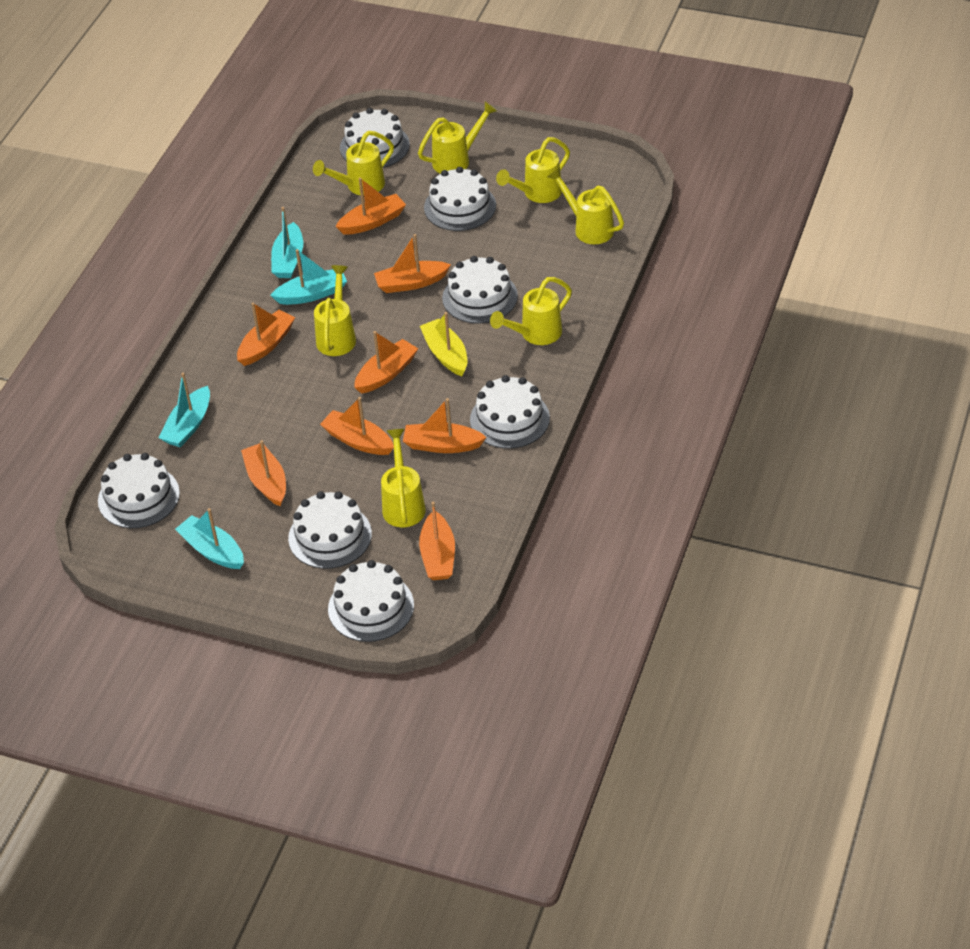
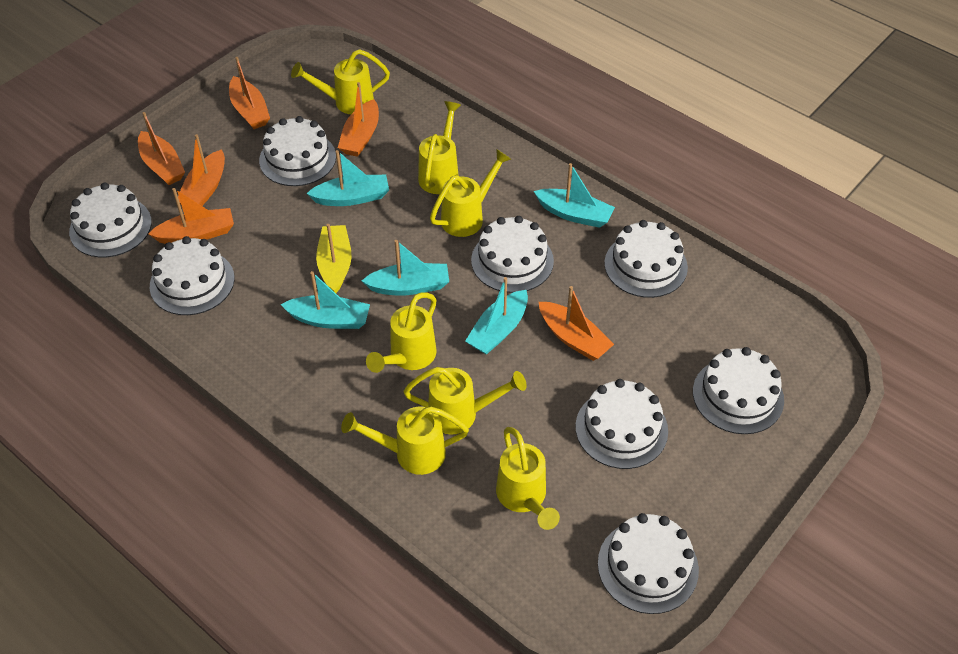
orange boat: [237,303,296,366] [241,440,286,507] [320,397,394,455] [336,178,406,235] [354,331,418,394] [374,234,451,293] [403,398,487,453] [419,502,455,580] = 8 -> [138,112,185,185] [148,188,234,244] [178,134,225,206] [229,57,270,129] [338,82,379,157] [539,286,614,361] = 6
turquoise boat: [159,373,210,447] [175,508,244,569] [270,249,347,305] [271,207,303,278] = 4 -> [280,271,370,329] [306,150,389,206] [362,240,449,296] [465,277,528,355] [534,163,615,228] = 5
white cake: [98,453,180,528] [288,491,372,569] [328,560,414,642] [340,108,410,168] [424,167,496,231] [442,256,518,324] [470,375,550,449] = 7 -> [69,183,152,257] [150,236,235,315] [259,116,336,186] [471,216,554,293] [575,379,668,469] [598,513,699,614] [604,220,688,298] [693,347,784,434] = 8

